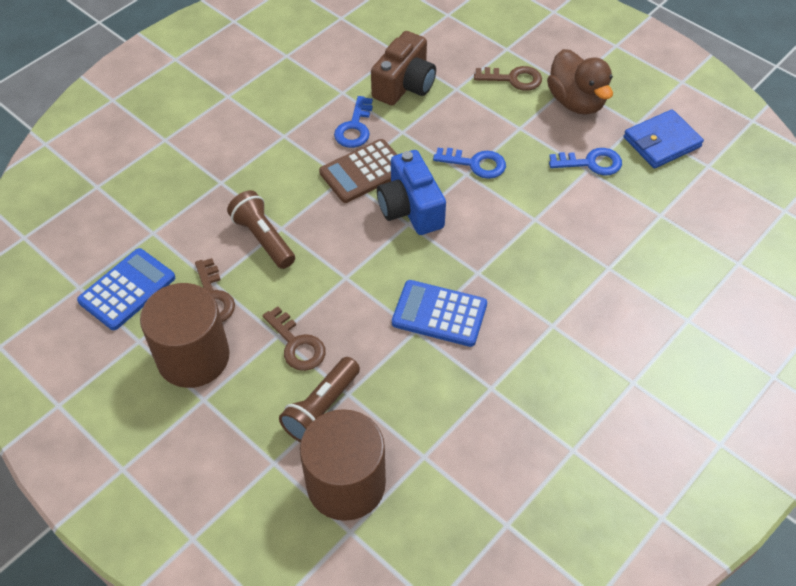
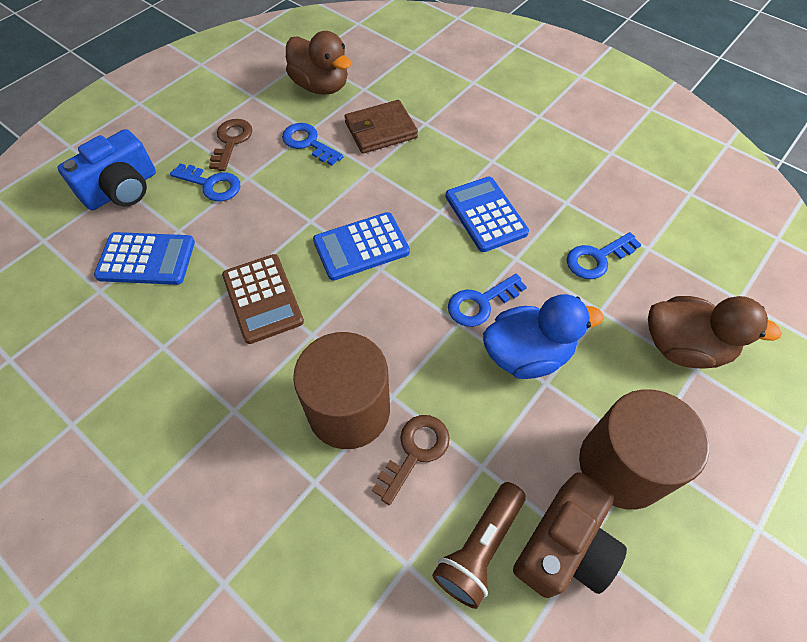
blue calculator: [77,248,175,330] [392,280,487,347] = 2 -> [94,232,195,285] [313,212,410,281] [446,177,529,252] = 3
blue duck: none = 0 -> [483,294,603,379] = 1
blue key: [334,96,373,148] [433,148,506,179] [549,148,622,176] = 3 -> [170,163,240,201] [282,123,344,165] [448,274,527,327] [567,232,641,279] = 4
blue wallet: [623,109,704,169] = 1 -> none = 0
brown duck: [547,49,613,115] = 1 -> [286,31,351,95] [648,296,782,369] = 2
brown flashlight: [227,190,295,269] [279,357,360,442] = 2 -> [432,482,526,609] = 1
brown key: [195,258,235,322] [263,306,326,371] [474,66,542,91] = 3 -> [209,119,252,171] [372,415,450,505] = 2
brown wallet: none = 0 -> [345,100,418,154] = 1

